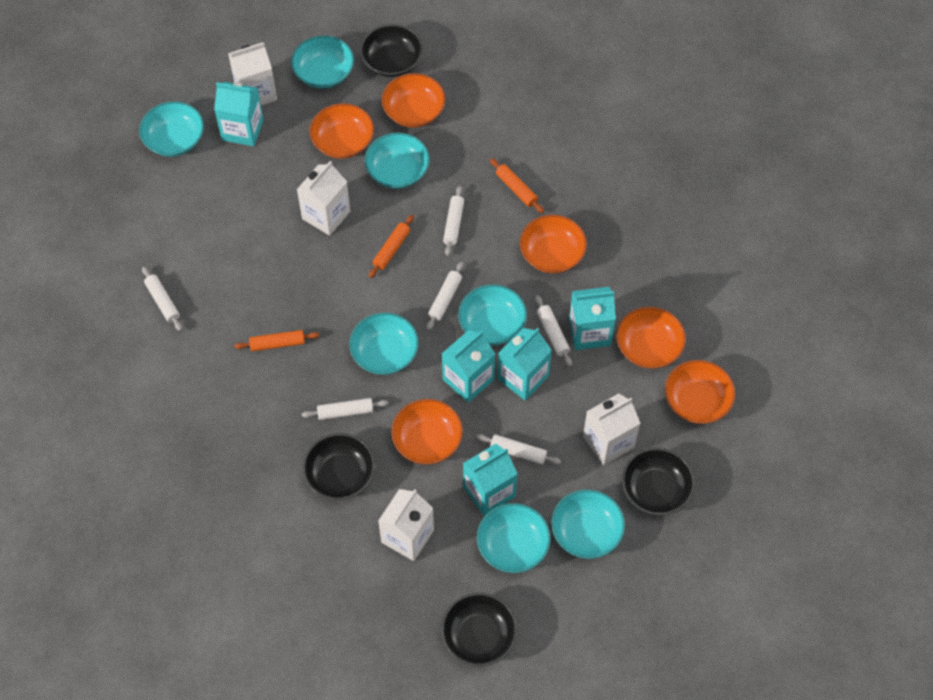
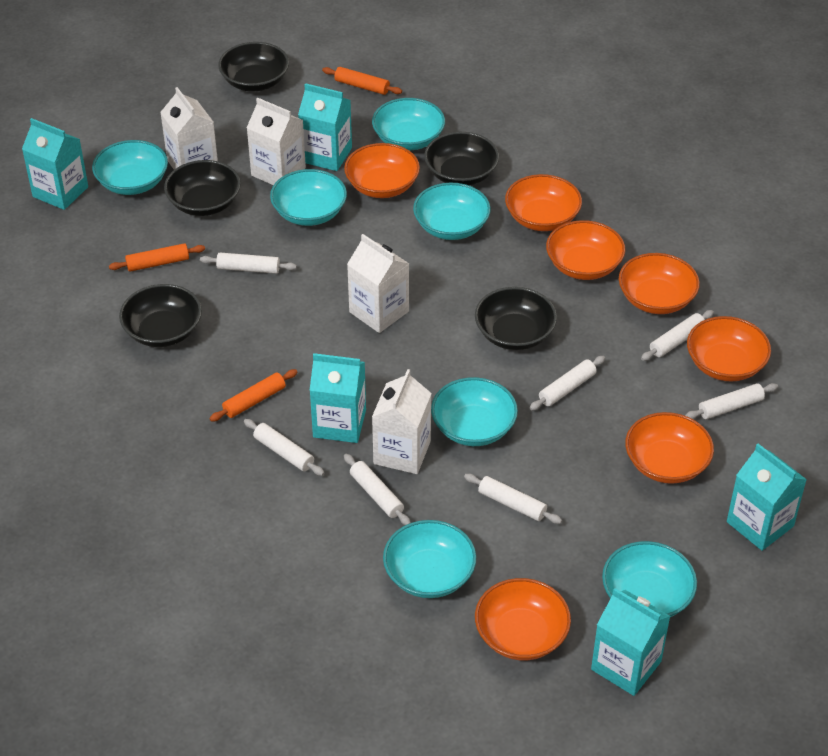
black bowl: [303,433,375,500] [360,24,423,77] [441,593,517,666] [622,448,695,515] = 4 -> [119,284,202,347] [164,160,241,216] [218,42,289,91] [424,132,499,186] [475,287,557,350] = 5
orange bowl: [310,103,374,159] [382,73,446,128] [391,399,463,464] [520,215,587,273] [616,307,686,369] [665,360,735,424] = 6 -> [344,143,420,198] [475,578,571,660] [505,174,582,231] [546,220,625,280] [619,253,700,314] [625,412,714,484] [687,316,771,382] = 7
white rolling pin: [142,267,182,331] [302,398,388,420] [426,262,464,330] [443,186,464,256] [476,434,561,465] [535,295,572,367] = 6 -> [200,252,297,274] [244,419,325,476] [344,454,411,525] [464,474,562,524] [530,356,605,411] [641,310,714,361] [685,383,778,419] = 7

